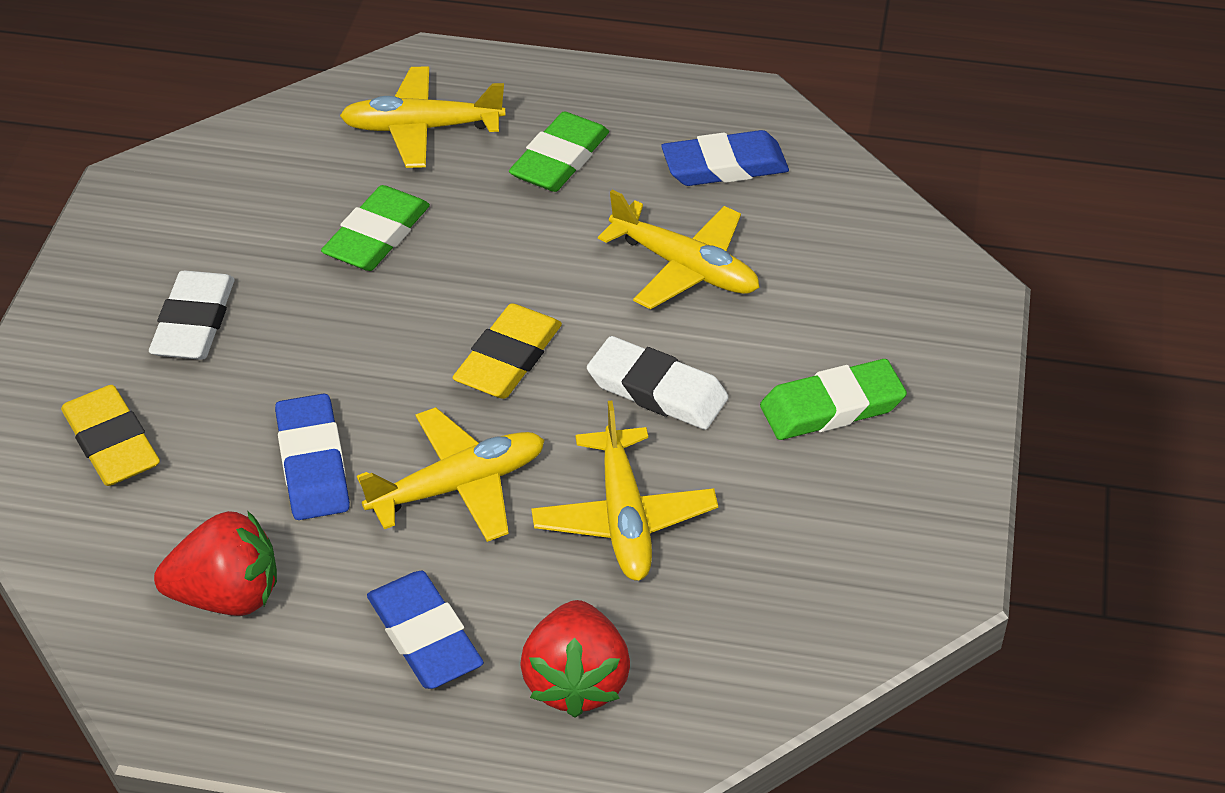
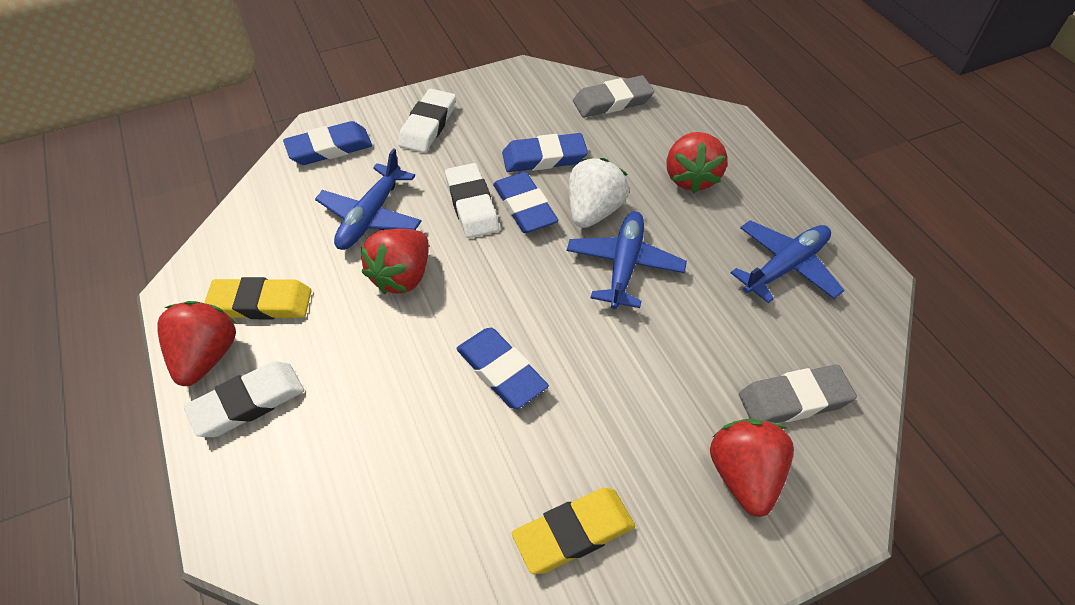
blue eraser: [275,394,350,520] [367,571,484,689] [661,130,789,186] = 3 -> [283,121,372,165] [456,328,549,409] [493,172,558,233] [502,133,588,172] = 4
blue plane: none = 0 -> [315,148,422,250] [567,211,687,309] [731,220,844,303] = 3
green eraser: [321,185,430,271] [509,111,609,192] [760,359,907,440] = 3 -> none = 0
grey eraser: none = 0 -> [573,75,654,117] [739,365,857,423] = 2
red strawberry: [154,510,277,616] [520,600,630,718] = 2 -> [158,301,236,386] [361,229,429,294] [666,132,728,193] [710,419,794,517] = 4
white eraser: [149,270,235,360] [587,336,729,430] = 2 -> [184,361,304,437] [398,89,456,153] [445,163,499,238] = 3
white strawberry: none = 0 -> [569,158,629,228] = 1
yellow plane: [340,66,505,168] [357,407,545,542] [531,401,718,581] [598,190,759,309] = 4 -> none = 0

